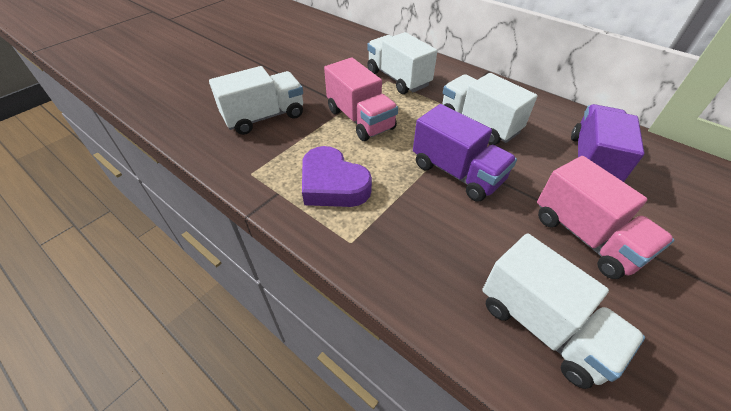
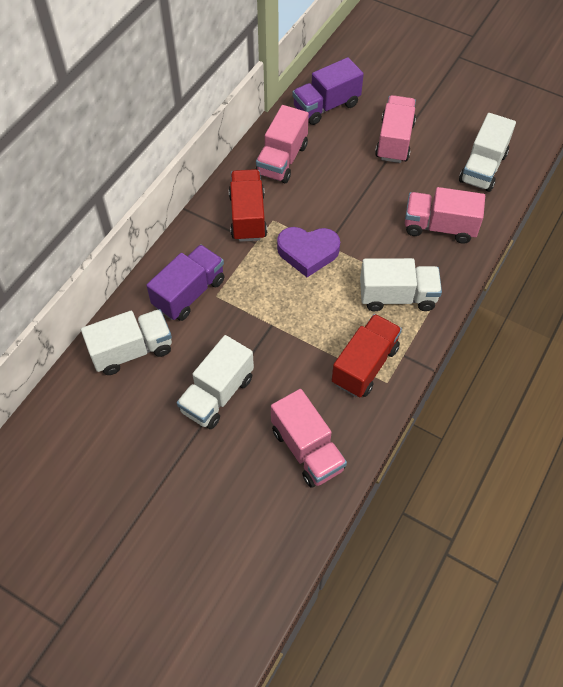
pink truck: [324,58,398,141] [537,156,674,279] = 2 -> [256,105,309,183] [271,389,347,488] [375,95,416,163] [405,187,485,244] = 4
red truck: none = 0 -> [229,169,267,242] [332,314,402,397] = 2

